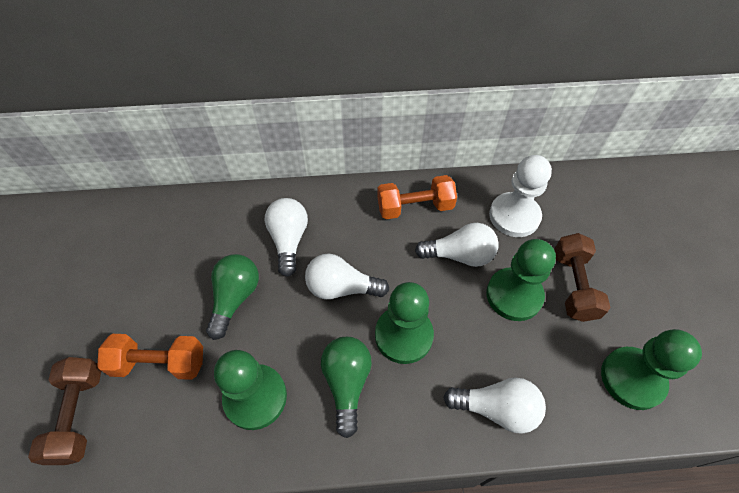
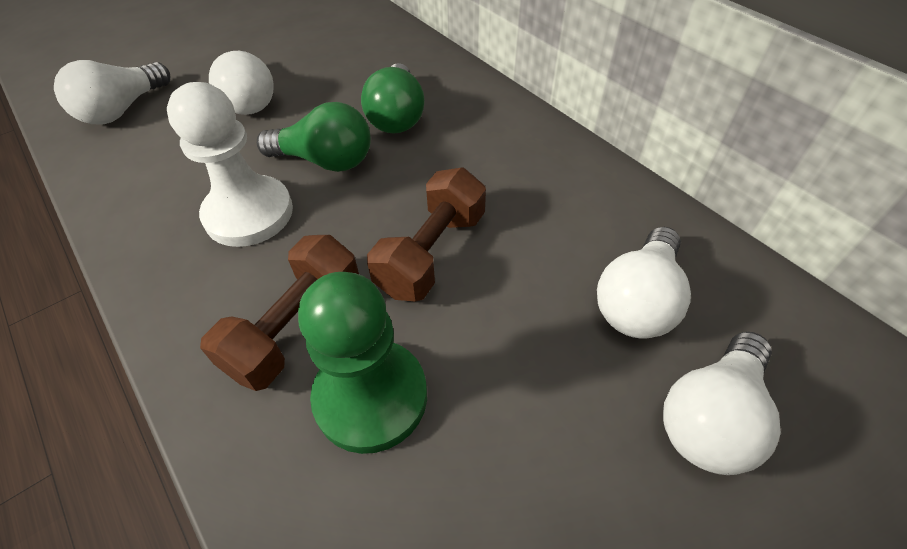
green pawn: [214,350,287,430] [375,282,434,364] [486,239,556,321] [601,329,702,410] = 4 -> [298,272,427,454] = 1
orange dumbbell: [97,334,203,380] [377,175,457,219] = 2 -> none = 0

